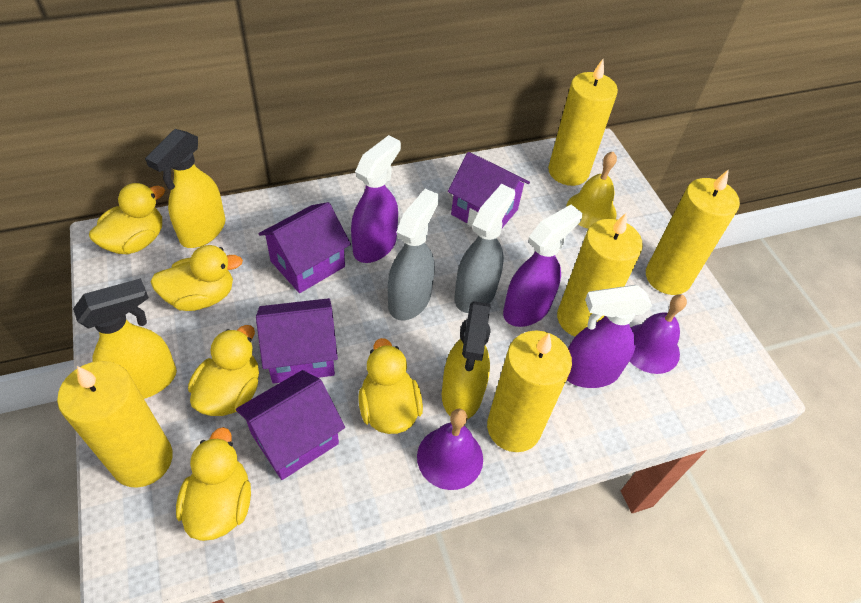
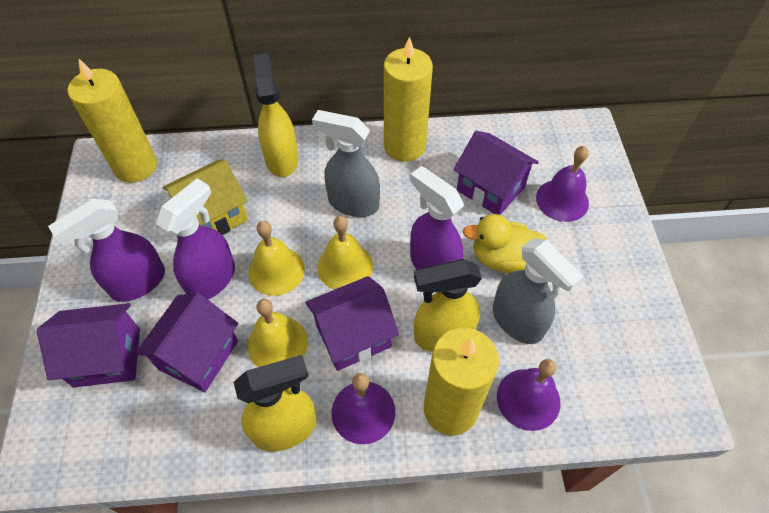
purple bell: [417,409,483,490] [629,294,687,374] = 2 -> [332,373,396,444] [497,359,561,431] [536,146,589,222] = 3
yellow bell: [566,152,617,228] = 1 -> [248,221,305,296] [248,299,308,367] [317,216,373,289] = 3
yellow candle: [57,361,173,488] [487,331,572,452] [548,59,618,186] [557,213,643,336] [646,169,740,295] = 5 -> [68,59,157,183] [384,36,433,162] [424,328,499,436] = 3
yellow duck: [89,183,165,254] [151,245,243,311] [176,427,251,541] [188,325,259,416] [358,338,423,434] = 5 -> [463,214,548,273] = 1
yellow house: none = 0 -> [162,160,248,235] = 1

